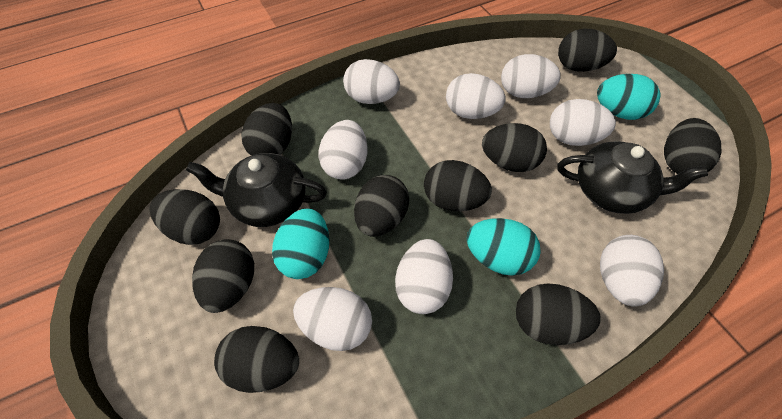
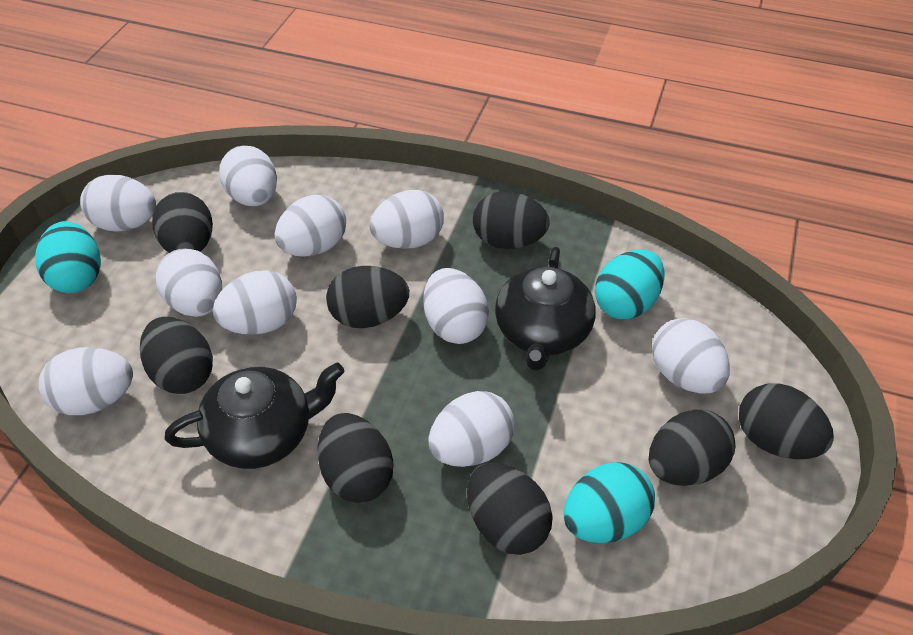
black egg: [149,189,220,245] [192,239,254,313] [214,326,299,393] [241,103,292,156] [354,175,409,237] [424,160,492,211] [482,123,547,172] [516,283,601,345] [558,29,617,72] [664,118,721,174] = 10 -> [140,317,213,394] [152,192,213,253] [318,413,393,503] [326,266,409,328] [467,463,553,555] [473,191,550,249] [649,409,736,486] [739,383,834,459] = 8
white egg: [293,287,372,351] [318,120,367,180] [343,59,400,104] [395,239,453,314] [446,73,505,119] [501,54,561,98] [550,99,616,146] [600,235,664,306] = 8 -> [39,347,133,415] [80,175,156,232] [155,249,222,317] [213,270,297,335] [219,146,277,206] [275,194,346,257] [370,190,444,249] [424,268,489,344] [428,391,515,467] [652,318,730,394] = 10

